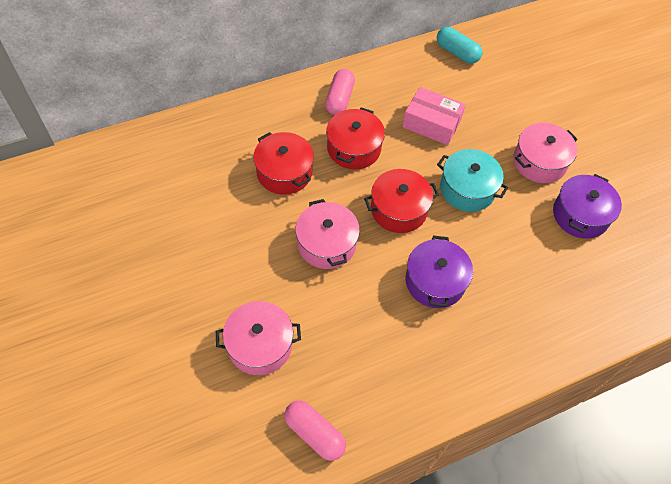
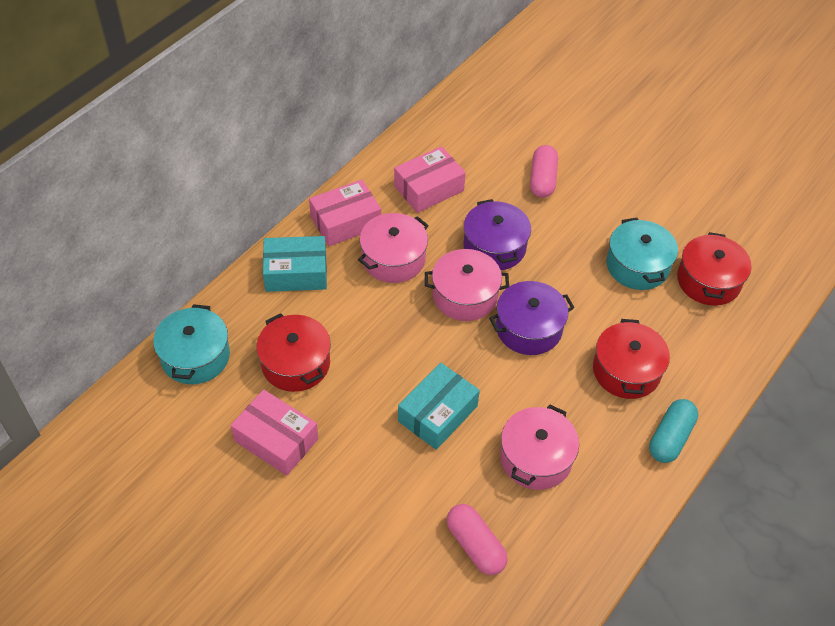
pink box: [402,87,466,145] = 1 -> [231,389,319,476] [309,180,381,246] [394,146,466,213] = 3
turquoise box: none = 0 -> [263,236,327,292] [398,363,480,450] = 2
turquoise pot: [437,149,508,212] = 1 -> [153,304,230,384] [606,218,678,290] = 2

